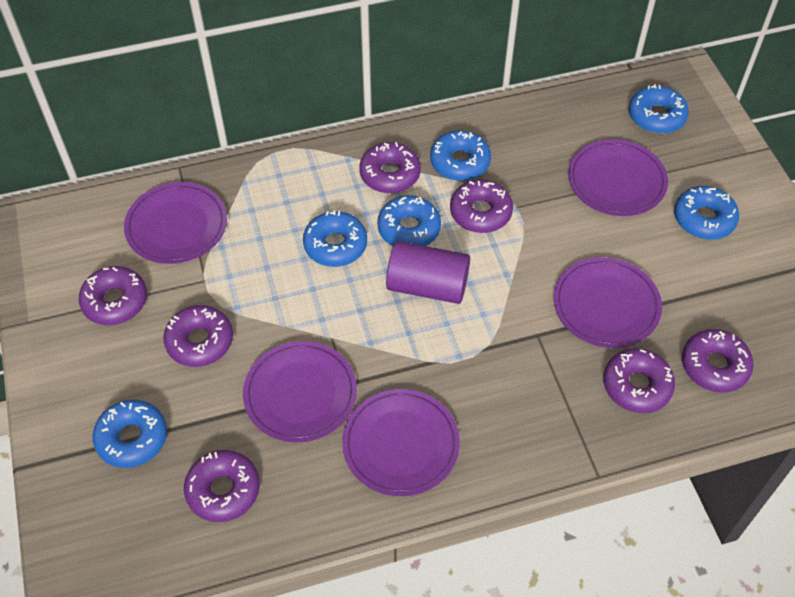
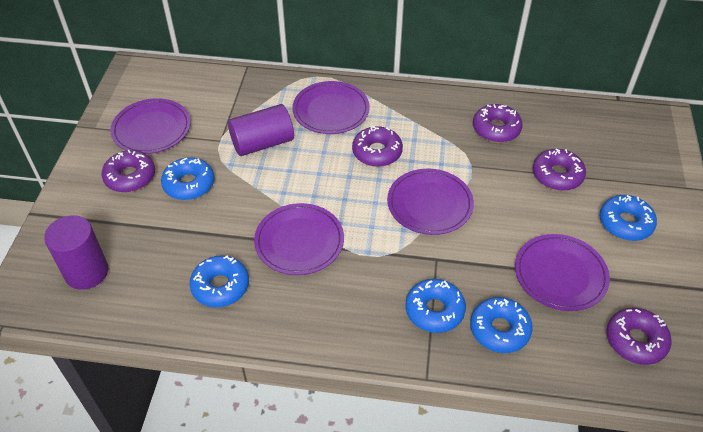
blue donut: [93,399,167,468] [303,210,367,267] [377,195,441,246] [430,130,491,181] [629,84,689,134] [674,186,739,240] = 6 -> [161,157,214,200] [189,255,249,307] [405,279,466,333] [470,297,533,353] [600,195,657,241] = 5
purple cylinder: [386,241,470,304] = 1 -> [44,215,108,290] [228,104,294,156] = 2
purple donut: [79,266,147,325] [163,305,233,367] [184,450,260,522] [359,142,421,193] [450,179,513,233] [603,348,675,413] [682,329,754,393] = 7 -> [102,150,155,193] [352,126,403,167] [473,104,523,143] [533,149,586,191] [606,308,672,365] = 5

